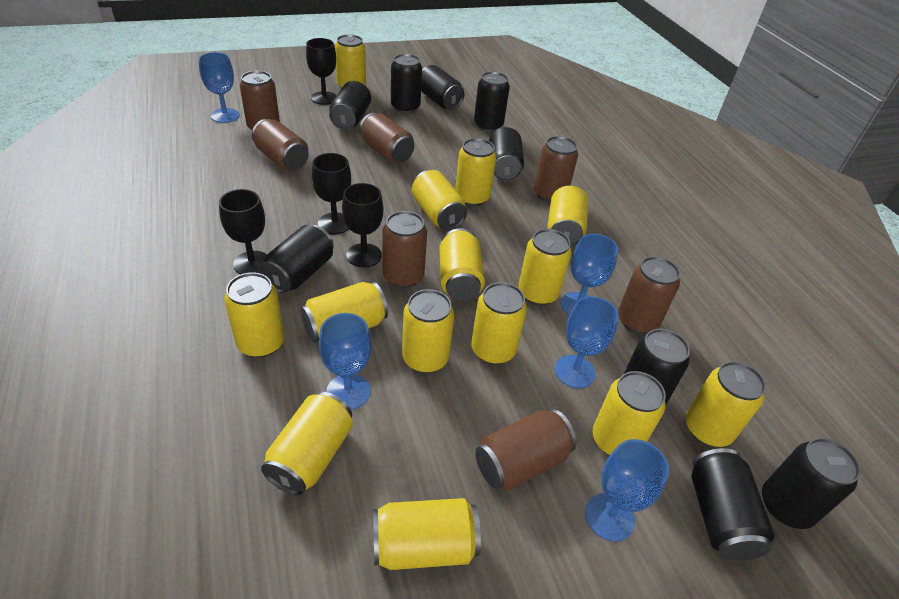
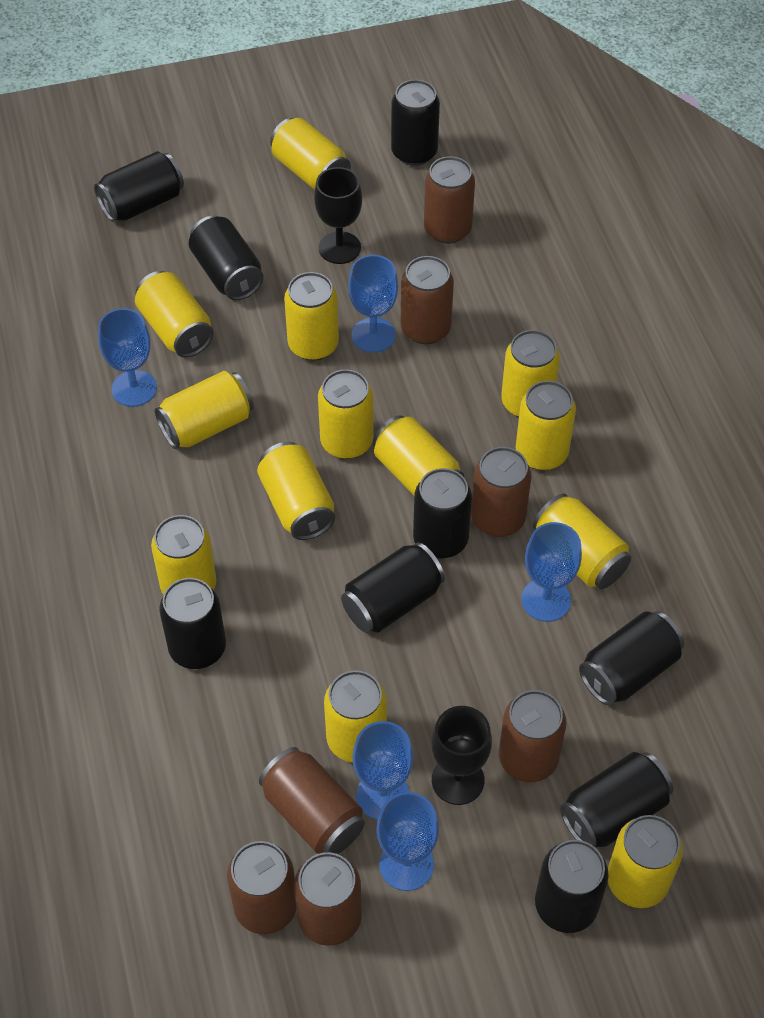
black goblet: [219,189,267,274] [306,38,337,105] [312,153,351,234] [342,183,383,267] = 4 -> [314,167,362,264] [431,706,492,805] = 2
yellow can: [224,272,285,358] [261,392,353,496] [301,282,388,343] [335,34,366,89] [373,498,481,570] [402,289,454,373] [412,170,467,231] [439,228,485,301] [455,138,496,206] [471,282,527,365] [518,229,572,305] [547,186,588,247] [593,371,666,456] [686,361,766,447] = 14 -> [135,271,214,357] [151,515,217,595] [155,371,254,449] [257,442,335,540] [270,118,351,189] [284,272,339,361] [318,369,373,459] [324,670,387,762] [373,415,464,495] [501,330,560,417] [516,381,576,470] [533,494,631,589] [608,815,683,908] = 13

